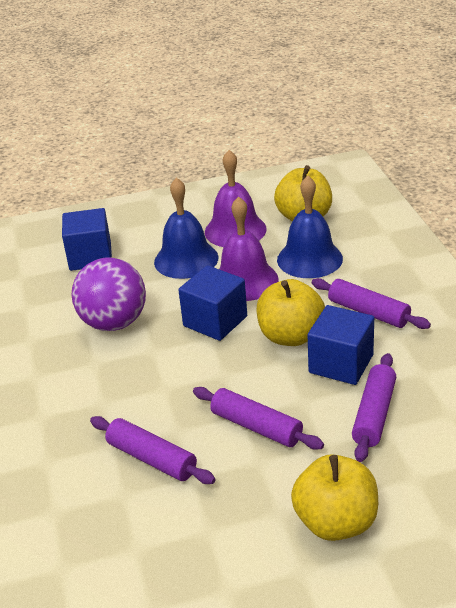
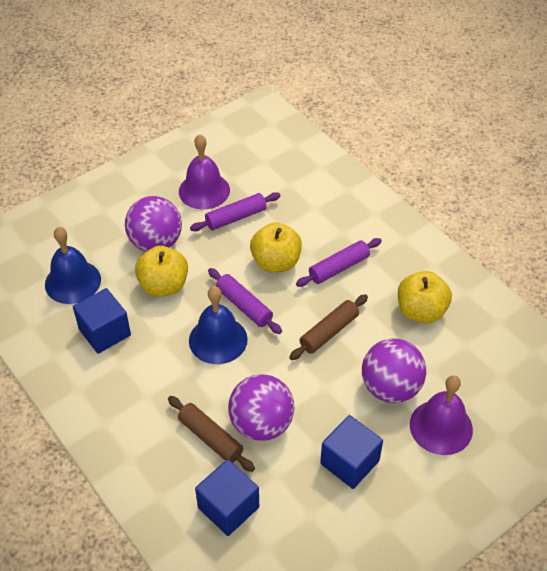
brown rolling pin: none = 0 -> [168,396,255,472] [289,294,368,360] = 2
purple ball: [72,258,146,331] = 1 -> [125,196,182,252] [228,374,294,441] [362,338,426,403] = 3
purple rolling pin: [90,416,216,484] [193,387,324,450] [312,278,431,329] [352,353,396,462] = 4 -> [190,192,280,231] [208,268,282,334] [296,238,382,287] = 3

